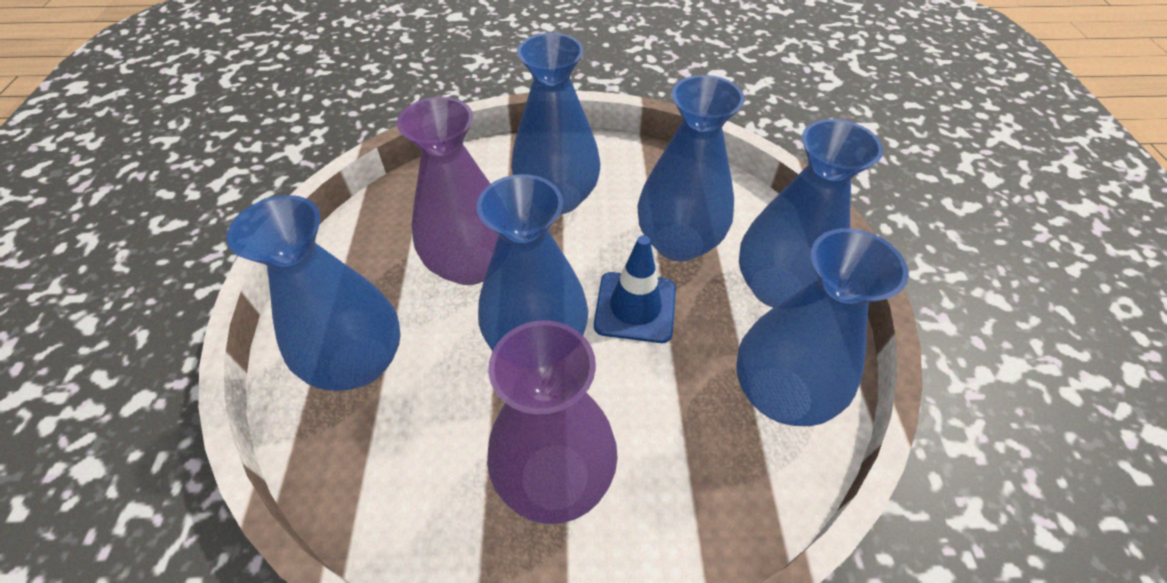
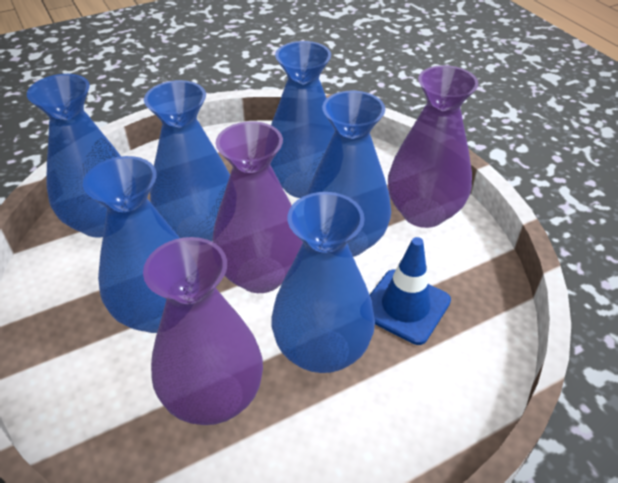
purple vase: [397,97,499,285] [487,320,618,524] = 2 -> [143,237,263,425] [212,121,303,293] [388,65,479,228] = 3

